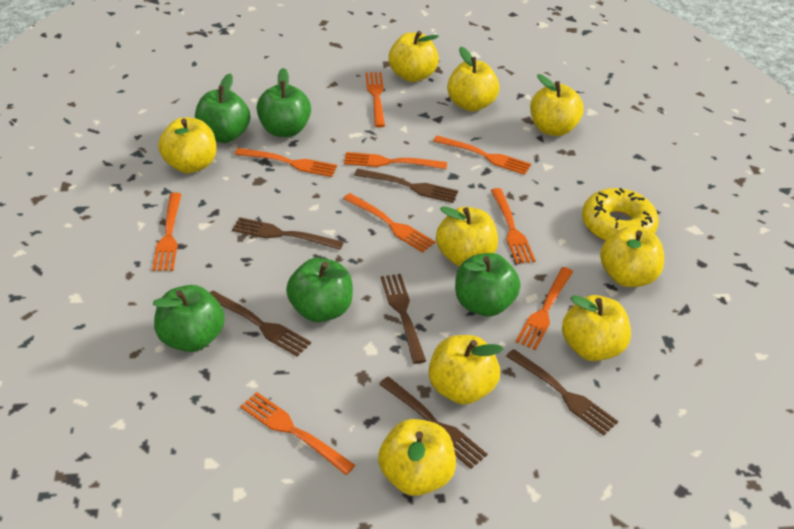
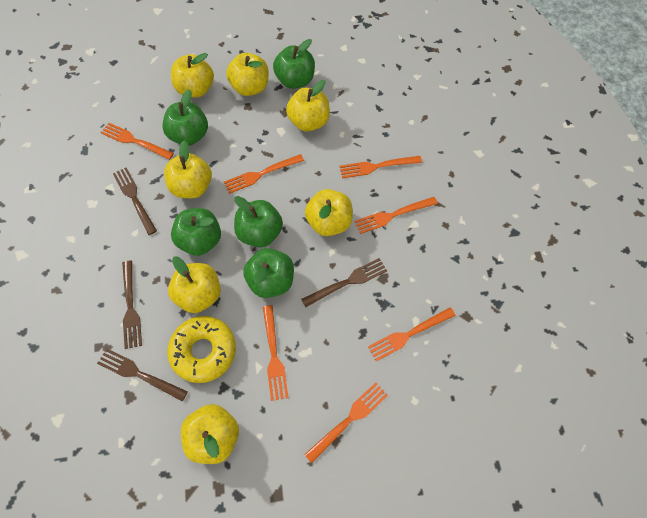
brown fork: [210,291,311,357] [232,217,344,250] [354,168,458,203] [379,377,488,469] [381,274,426,364] [506,349,618,435] = 6 -> [97,349,188,401] [113,168,157,235] [122,261,142,349] [301,258,387,307] = 4
orange fork: [152,193,182,271] [235,148,337,177] [240,392,355,475] [343,193,435,253] [344,152,447,169] [365,72,385,127] [433,135,531,175] [491,188,536,264] [515,267,573,350] = 9 -> [101,123,174,160] [224,154,304,194] [263,305,288,401] [304,382,388,463] [340,156,422,178] [354,197,438,234] [368,307,456,361] = 7
yellow apple: [158,117,216,173] [378,419,456,496] [389,31,439,82] [428,335,504,405] [436,206,498,266] [447,47,499,112] [530,74,584,136] [562,295,631,361] [600,226,664,287] = 9 -> [164,140,212,198] [168,256,221,313] [171,53,214,98] [181,404,239,464] [226,53,269,96] [286,80,330,131] [305,189,353,236] = 7

